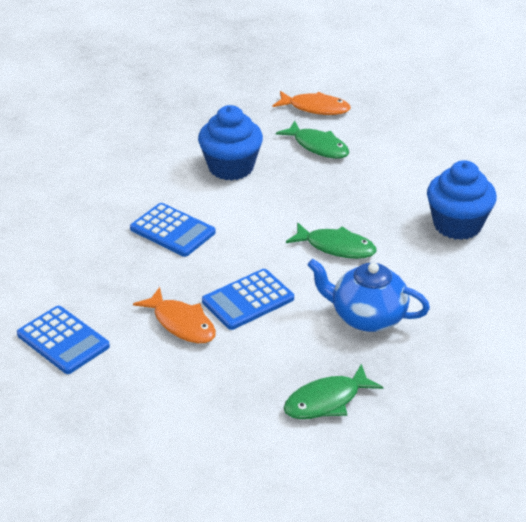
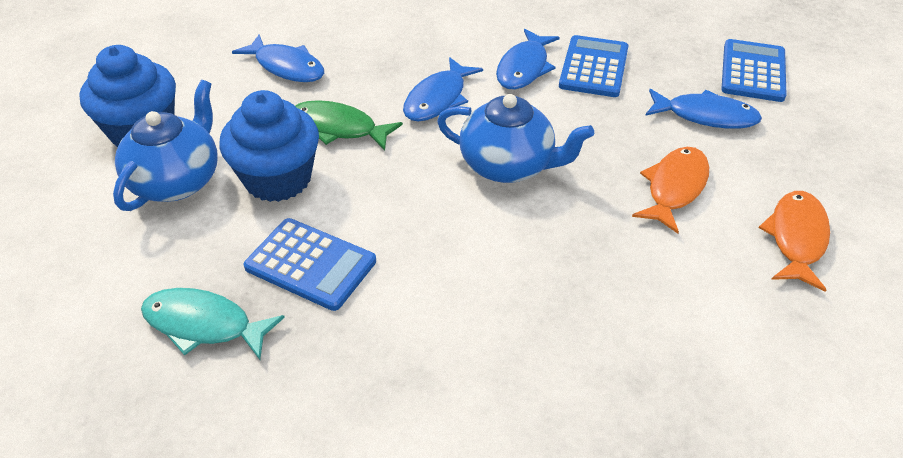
blue fish: none = 0 -> [232,35,324,82] [403,57,483,122] [496,29,560,89] [645,89,762,129] = 4
blue teapot: [308,259,430,332] = 1 -> [113,80,218,211] [437,94,594,183] = 2
green fish: [276,121,349,159] [284,364,383,419] [286,222,377,259] = 3 -> [295,100,403,150] = 1
turquoise fish: none = 0 -> [141,288,285,360] = 1

